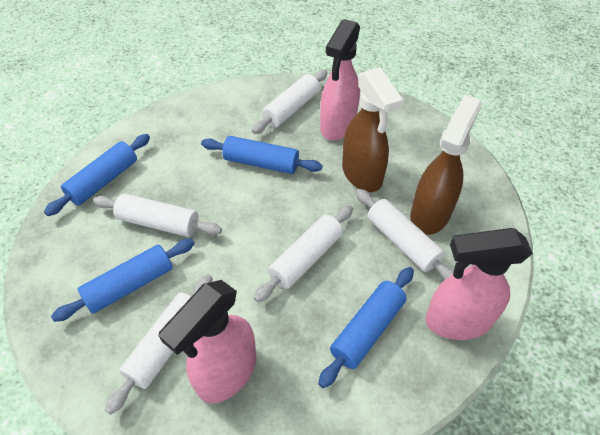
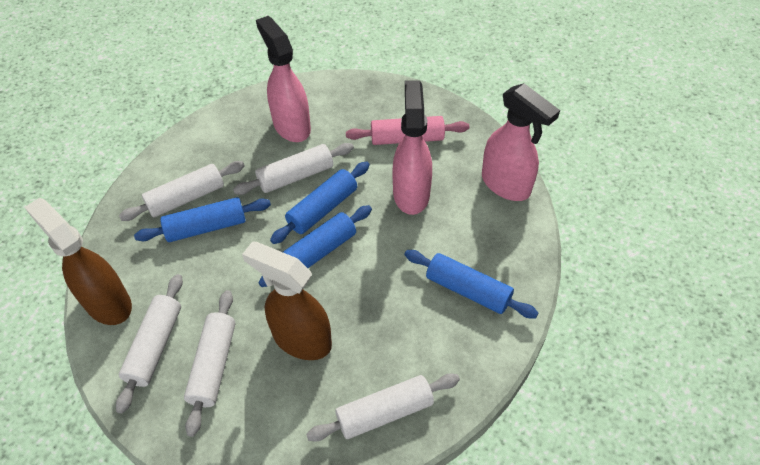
pink rolling pin: none = 0 -> [346,116,469,145] = 1

